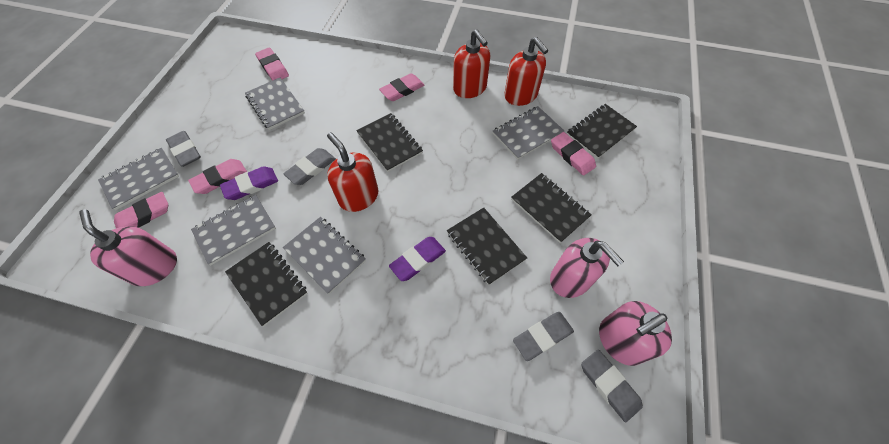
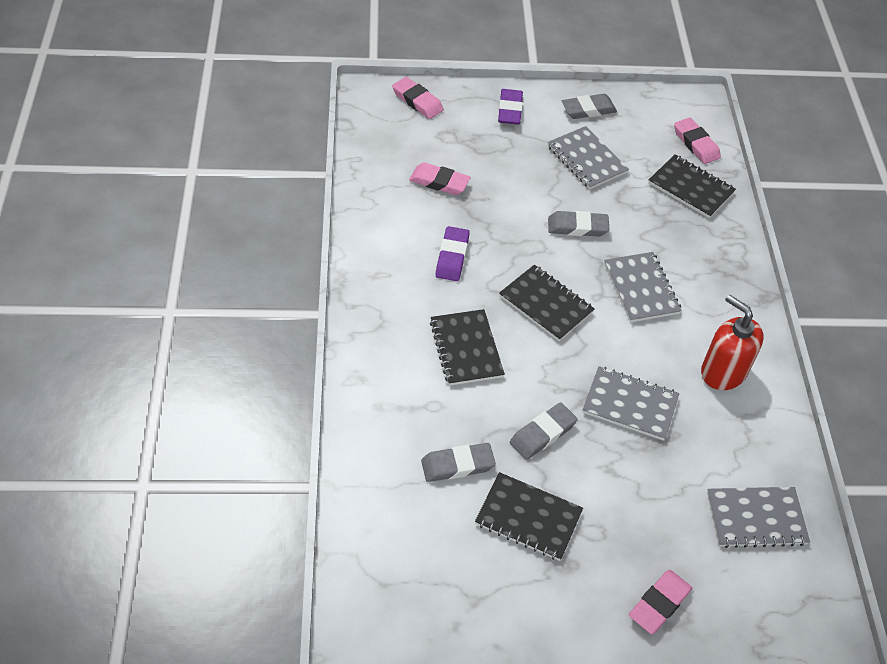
black notebook: [225,242,308,326] [356,113,423,172] [447,208,527,285] [511,173,592,243] [567,104,637,159] = 5 -> [430,309,505,386] [475,472,583,561] [499,265,595,341] [648,154,736,218] = 4
grey notebook: [98,148,179,210] [191,195,276,265] [245,78,305,130] [283,217,366,294] [493,106,564,160] = 5 -> [548,126,629,189] [582,366,680,441] [604,252,682,322] [707,487,810,548] = 4
pink eraser: [114,192,168,228] [188,159,247,194] [255,47,289,81] [379,73,425,101] [551,132,596,176] = 5 -> [392,77,444,119] [409,162,471,195] [629,570,693,634] [674,117,721,164] = 4
pink soap dispenser: [79,209,177,286] [550,238,624,298] [599,301,672,366] = 3 -> none = 0
red soap dispenser: [327,132,379,212] [453,29,490,98] [504,37,548,106] = 3 -> [701,295,764,390] = 1

